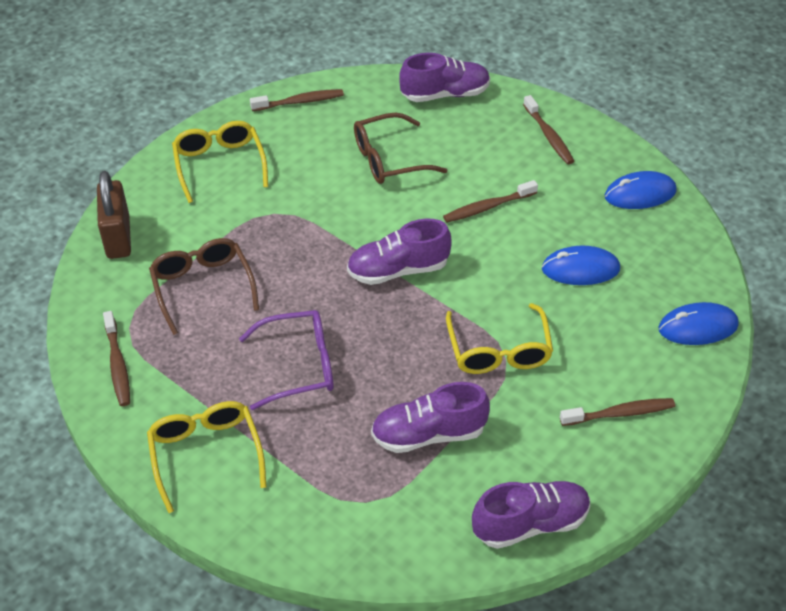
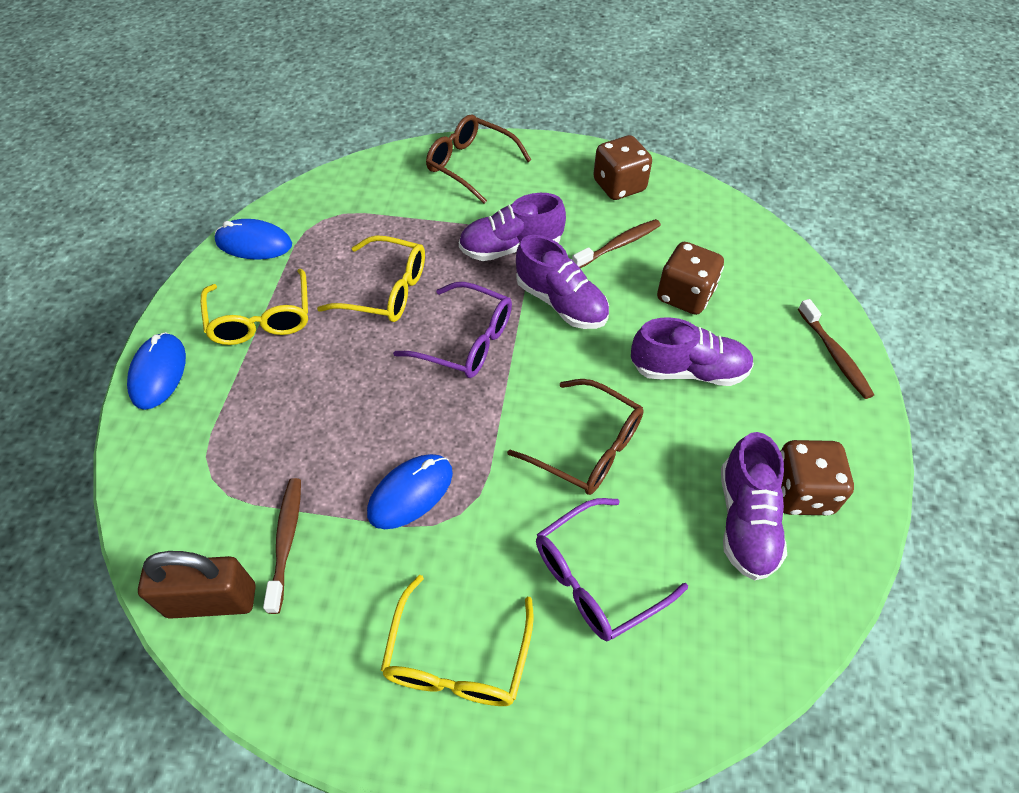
brown dice: none = 0 -> [593,135,652,200] [657,242,724,315] [780,440,854,515] = 3
brown toothbrush: [103,311,130,406] [250,89,344,111] [443,180,538,222] [523,95,574,164] [560,398,675,426] = 5 -> [263,478,301,614] [572,219,661,268] [798,299,874,399] = 3
purple glasses: [239,310,334,410] = 1 -> [393,282,512,378] [536,498,688,641] = 2

